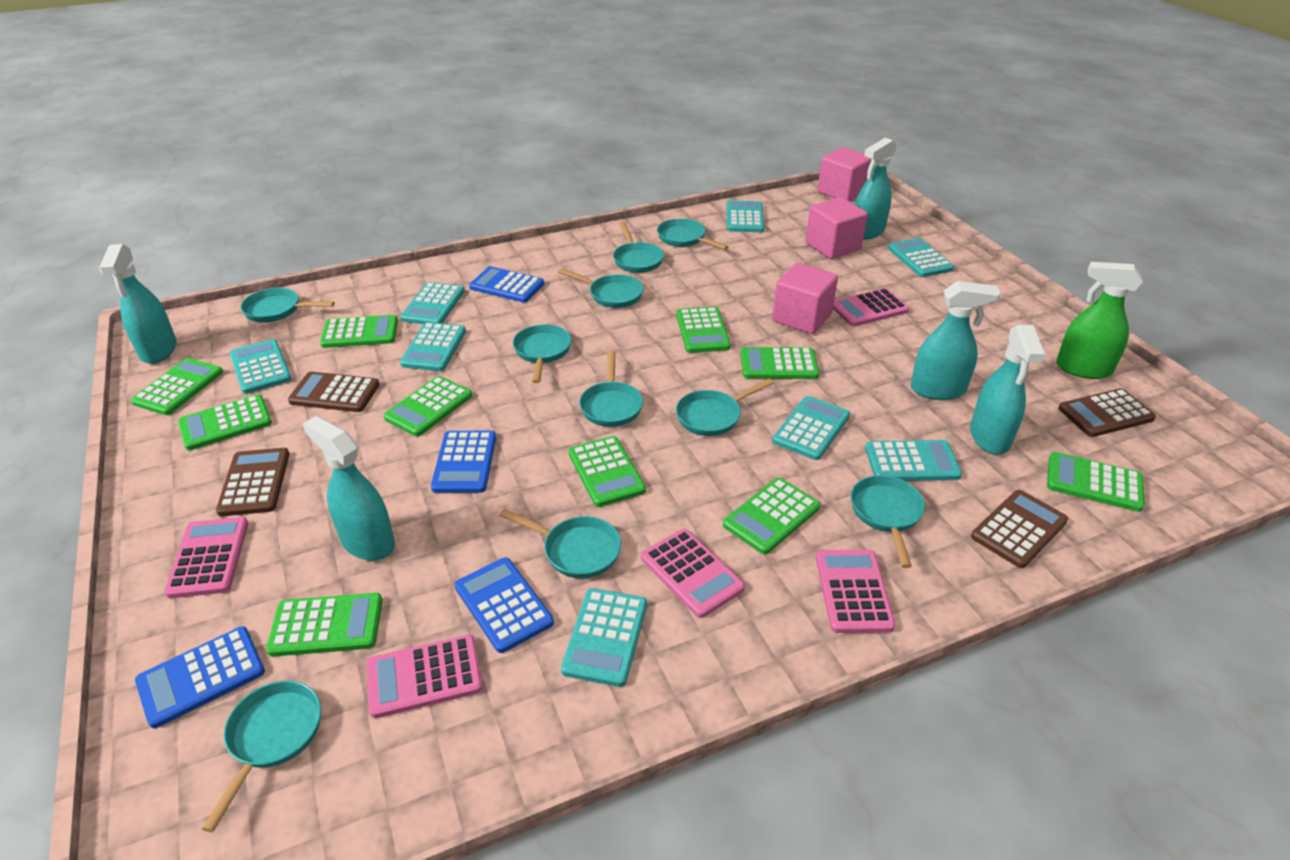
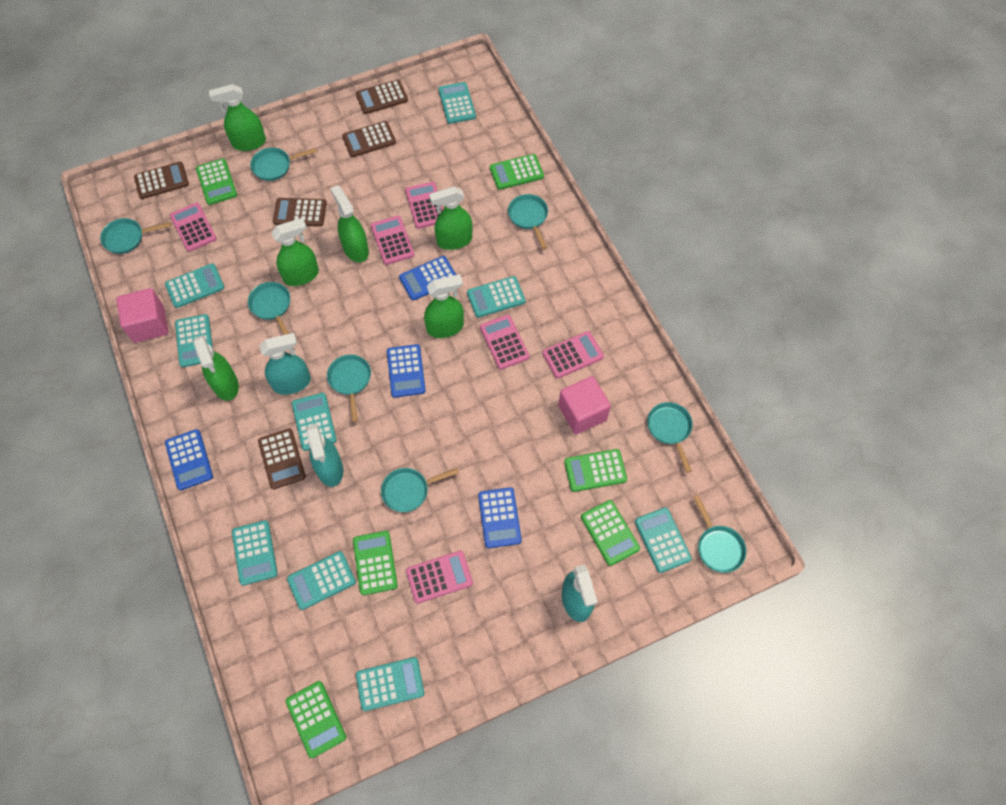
brown calculator: [216,448,290,516] [288,372,380,412] [971,490,1068,568] [1058,388,1156,437] = 4 -> [134,162,189,199] [258,428,306,489] [273,198,327,227] [342,121,396,157] [356,80,408,114] = 5
green calculator: [131,358,223,415] [178,394,272,450] [266,593,383,657] [320,315,398,348] [383,376,472,436] [568,436,646,507] [676,307,731,353] [723,478,820,554] [740,347,819,379] [1047,452,1144,512] = 10 -> [196,159,237,205] [286,681,346,758] [353,531,398,595] [490,154,544,190] [564,449,627,492] [581,500,640,566] = 6
green spray bottle: [1056,262,1143,379] = 1 -> [193,335,239,401] [209,84,266,151] [272,218,319,286] [330,185,369,262] [424,274,464,338] [429,186,472,250] = 6
pink calculator: [164,517,248,598] [366,635,483,718] [641,529,745,618] [816,550,895,633] [833,288,909,327] = 5 -> [170,203,217,252] [371,216,414,265] [405,182,443,229] [406,551,473,603] [480,315,529,369] [543,331,604,378] = 6
pink cube: [772,263,838,334] [806,197,868,259] [817,147,872,202] = 3 -> [116,288,168,343] [558,376,611,434] = 2
turquoise calculator: [230,339,291,394] [400,282,465,324] [400,322,466,371] [561,588,647,687] [727,200,764,232] [773,396,850,460] [865,440,962,481] [888,238,954,277] = 8 -> [165,263,225,308] [175,314,213,367] [232,520,278,586] [287,551,356,610] [292,393,337,451] [356,657,424,711] [438,82,476,124] [467,276,525,318] [635,507,692,573] = 9
turquoise pan: [202,681,321,832] [241,288,335,323] [500,509,621,578] [513,324,571,383] [558,268,644,308] [579,351,643,427] [613,222,664,273] [657,218,729,250] [676,379,773,436] [851,475,925,568] = 10 -> [100,218,171,254] [248,282,290,335] [250,147,317,181] [327,354,371,422] [381,468,459,512] [508,194,548,249] [647,402,693,473] [693,495,746,573] = 8
turquoise spray bottle: [99,244,177,364] [303,416,395,561] [855,138,897,240] [911,281,1000,400] [970,325,1045,455] = 5 -> [259,333,311,395] [306,424,343,487] [562,564,598,622] = 3

